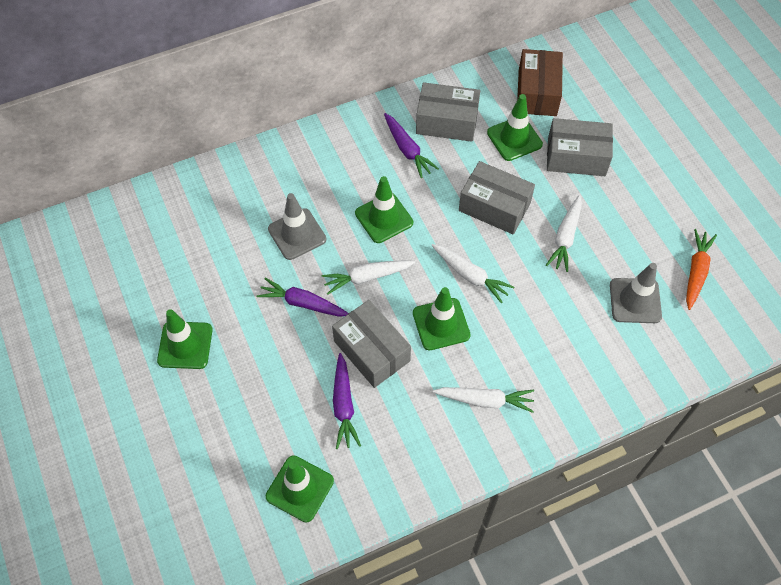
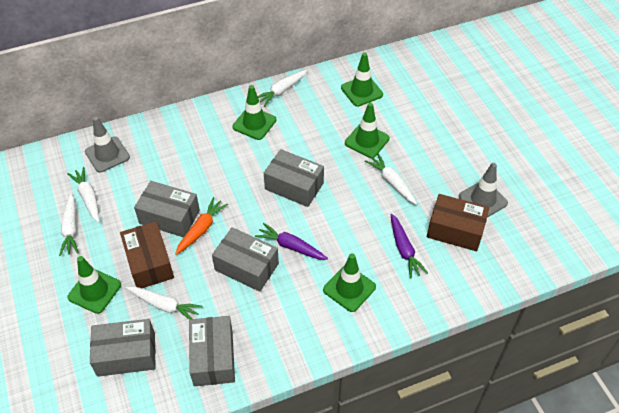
brown box: [517,49,563,116] = 1 -> [120,221,174,288] [427,194,490,251] = 2
grey box: [332,300,411,388] [416,82,480,142] [459,161,535,234] [547,118,613,176] = 4 -> [90,319,156,377] [134,181,200,237] [189,316,235,386] [212,227,279,292] [264,149,324,207] = 5
purple carrot: [256,278,348,317] [333,353,361,449] [384,113,439,178] = 3 -> [255,223,328,260] [391,214,428,278] = 2
white carrot: [322,260,415,294] [431,244,514,303] [433,387,534,413] [546,195,582,272] = 4 -> [59,193,79,256] [67,167,99,223] [126,287,203,320] [258,70,308,107] [365,154,417,205] = 5

